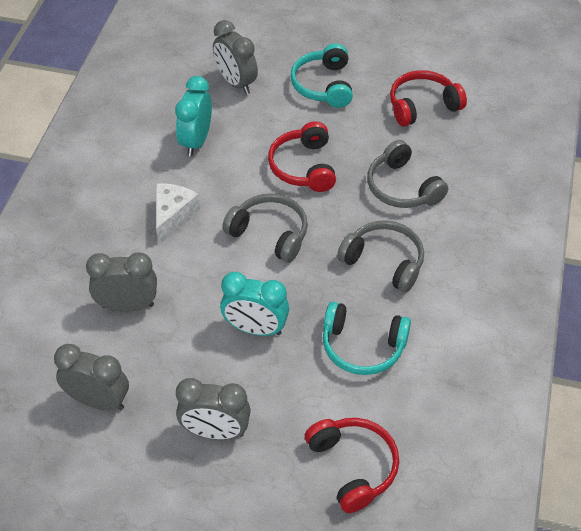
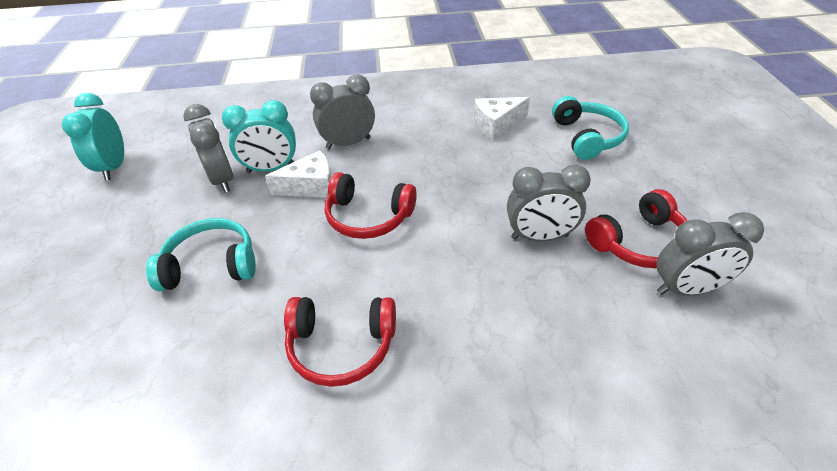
grey headphones: [222,193,308,262] [337,220,424,292] [367,140,448,208] = 3 -> none = 0
white cheese: [156,183,200,244] = 1 -> [265,150,331,198] [474,97,530,140] = 2

